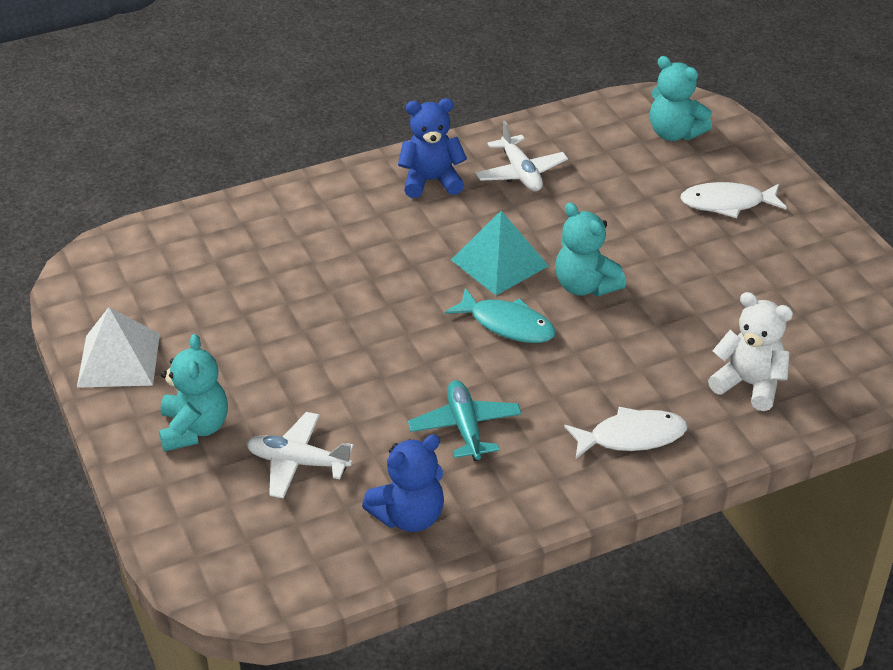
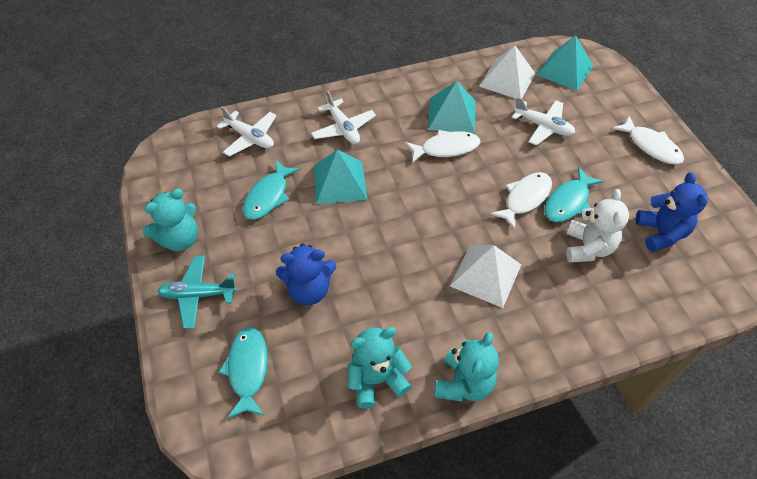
turquoise fish: [445,288,556,343] = 1 -> [219,327,268,419] [243,160,300,220] [545,167,604,222] = 3
turquoise pyramid: [451,211,549,295] = 1 -> [314,149,367,204] [428,81,476,133] [536,36,593,91] = 3
white fish: [564,407,687,459] [680,182,787,218] = 2 -> [405,130,480,163] [490,172,552,230] [612,116,684,164] = 3
white plane: [246,412,354,499] [475,121,568,191] = 2 -> [217,106,276,157] [311,91,376,144] [512,97,575,146] = 3
white pyramid: [77,307,160,388] = 1 -> [450,245,521,308] [479,46,536,99] = 2

